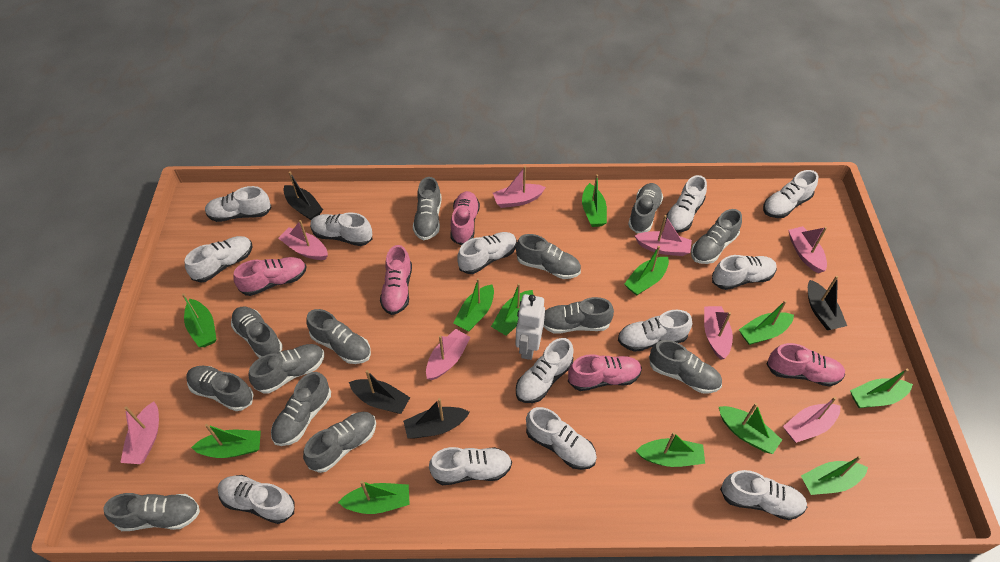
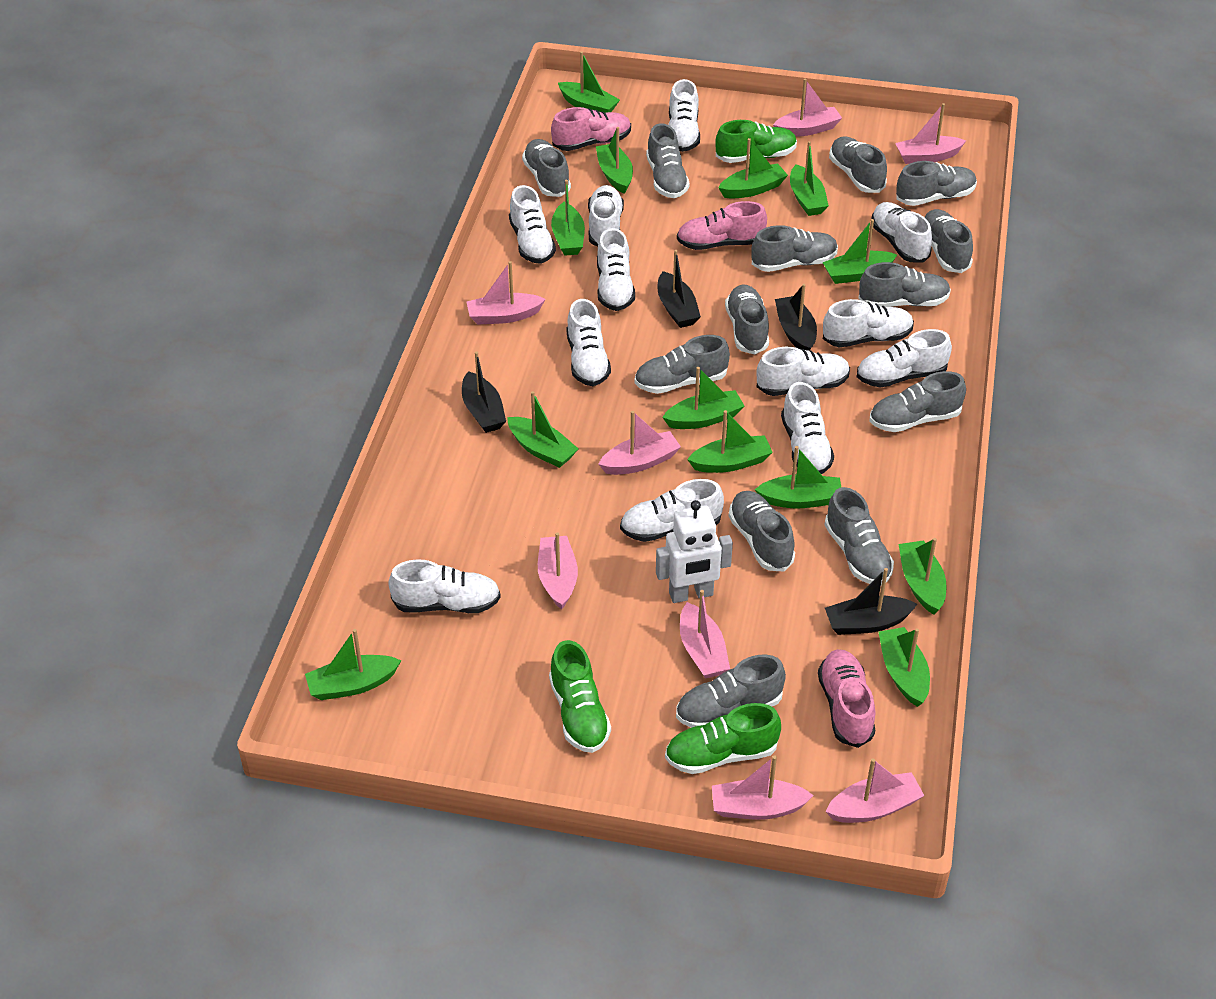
green boat: [182,293,216,347] [191,424,261,458] [338,481,410,514] [453,278,494,331] [491,283,534,336] [582,174,607,227] [624,246,669,296] [636,432,705,467] [719,403,782,454] [739,300,794,345] [801,456,868,495] [850,368,913,408] = 12 -> [305,629,401,700] [507,391,578,468] [551,180,585,256] [558,51,620,113] [596,127,633,194] [662,367,744,429] [687,410,773,473] [718,138,788,199] [755,446,842,509] [790,141,829,216] [822,219,897,284] [878,627,930,707] [898,538,947,615] = 13
green shoe: none = 0 -> [549,640,611,753] [665,703,781,774] [715,120,797,163] = 3
pink shoe: [233,257,307,296] [380,245,412,315] [450,191,480,245] [568,354,642,391] [766,343,845,387] = 5 -> [551,107,631,151] [677,201,767,250] [818,649,875,748] = 3
white shoe: [185,236,253,283] [205,186,272,222] [217,475,294,524] [310,212,373,246] [429,447,512,485] [457,232,517,274] [516,338,574,403] [526,407,597,470] [618,310,692,352] [665,175,707,233] [712,255,777,290] [720,470,807,520] [763,170,818,218] = 13 -> [388,559,501,613] [509,185,556,264] [566,299,611,386] [588,185,624,247] [597,228,635,311] [620,479,724,542] [668,79,700,152] [757,347,850,396] [781,382,834,474] [823,299,914,347] [856,329,952,388] [871,202,932,263] = 12

